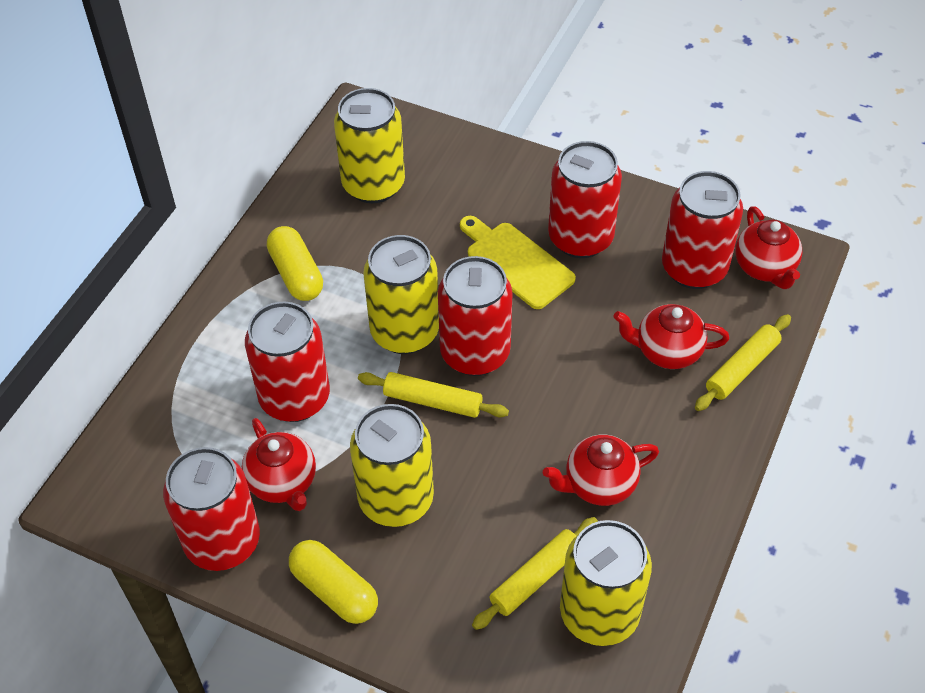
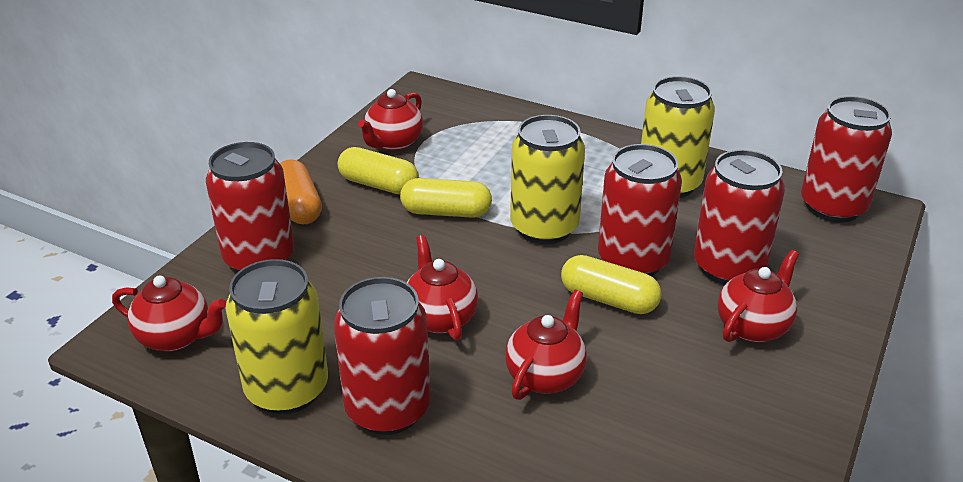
orange capsule: none = 0 -> [280,159,322,224] = 1
red teapot: [242,418,316,511] [543,435,659,506] [613,304,729,369] [735,206,803,289] = 4 -> [112,275,226,352] [358,89,423,151] [406,235,478,341] [505,290,587,400] [718,250,799,342] = 5
yellow can: [334,88,405,203] [350,404,434,527] [363,235,439,354] [560,520,652,646] = 4 -> [226,259,328,414] [510,115,585,244] [641,76,715,198] = 3
yellow capsule: [267,226,323,301] [289,540,378,624] = 2 -> [338,147,419,195] [400,178,492,218] [561,255,662,314] = 3
yellow cutting board: [460,216,576,309] = 1 -> none = 0
yellow rolling pin: [358,372,509,418] [472,517,598,630] [695,314,791,411] = 3 -> none = 0

